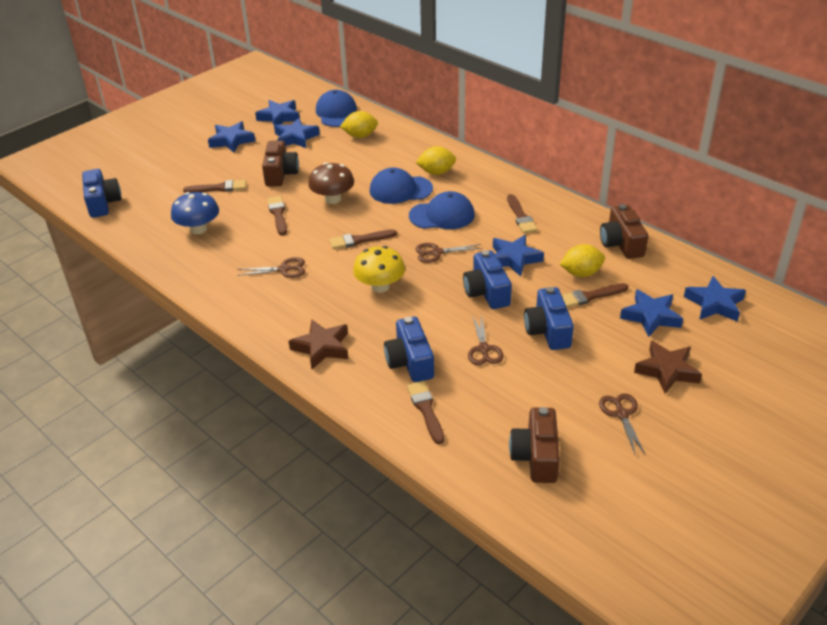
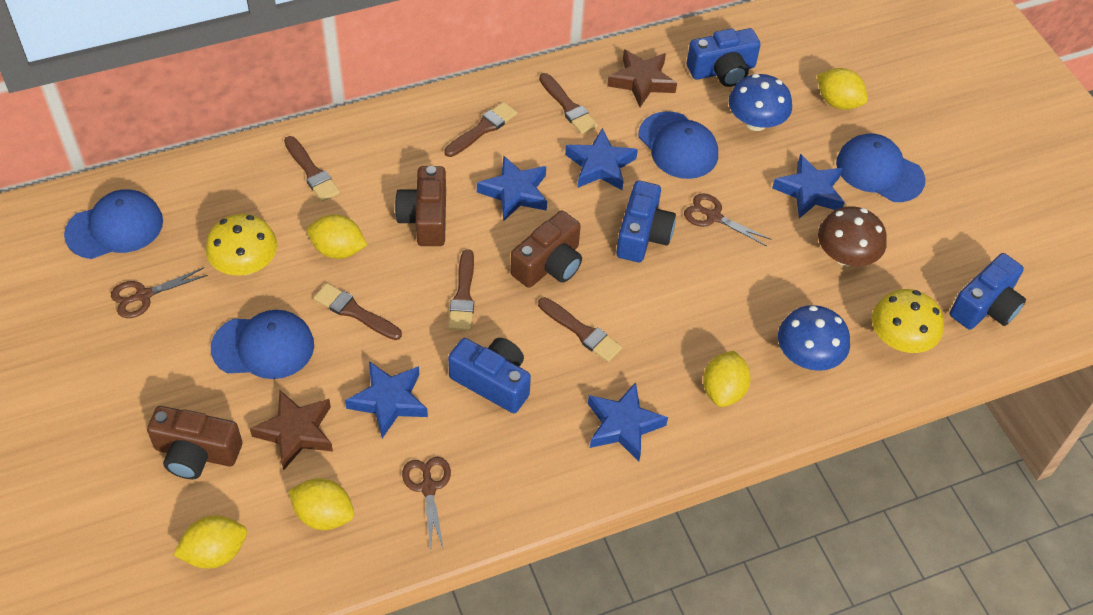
blue cap: [316,90,357,127] [370,168,433,204] [409,191,475,229] = 3 -> [64,189,163,259] [211,310,314,379] [639,111,718,179] [836,134,925,202] = 4
blue mushroom: [171,192,219,234] = 1 -> [728,74,792,131] [778,305,850,371] = 2
blue star: [208,121,255,153] [255,100,300,126] [274,118,320,148] [493,235,544,277] [620,289,683,337] [684,276,746,322] = 6 -> [345,361,428,438] [477,155,547,221] [565,128,638,190] [588,382,668,461] [772,154,845,218] = 5
brown scissors: [237,257,305,278] [416,243,483,263] [468,313,504,365] [599,393,646,456] = 4 -> [111,268,208,318] [402,457,451,550] [684,193,770,246] = 3
yellow lemon: [340,111,378,138] [416,146,456,175] [560,244,605,277] = 3 -> [174,516,247,569] [288,478,354,530] [307,214,367,259] [703,351,751,407] [817,68,868,110] = 5
yellow mushroom: [353,246,405,293] = 1 -> [206,214,277,276] [872,289,944,353] = 2

